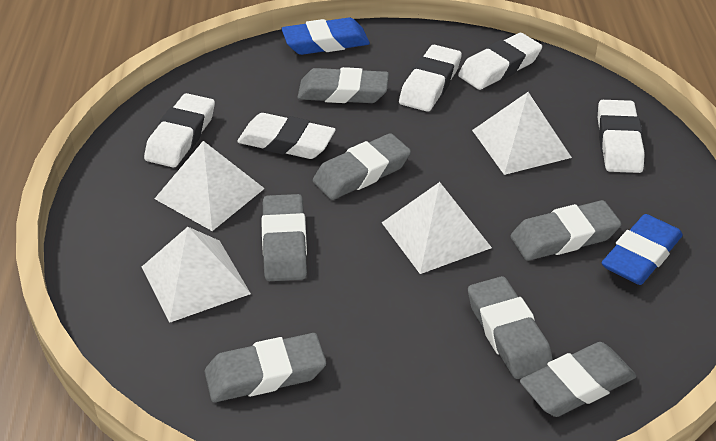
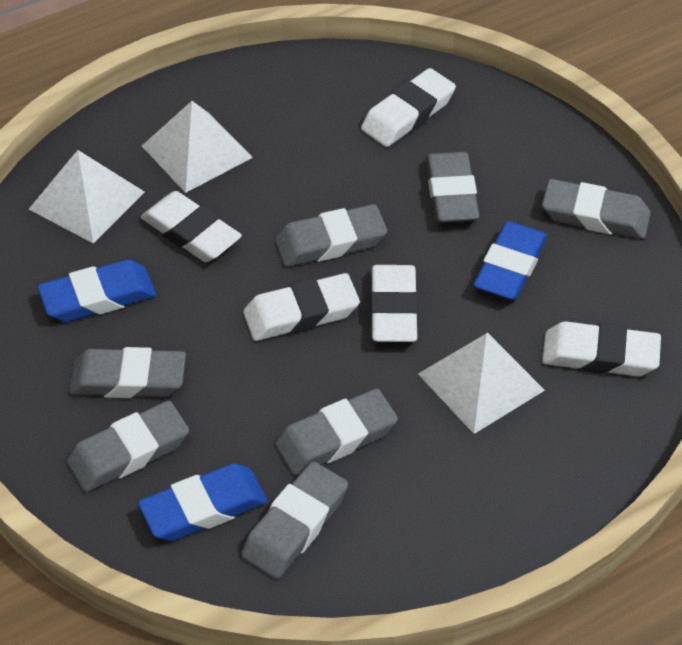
blue eraser: [281,18,370,55] [602,214,683,285] = 2 -> [38,260,156,322] [138,463,268,541] [473,221,547,300] = 3
white pyramid: [142,227,251,323] [154,141,265,231] [382,182,492,274] [472,92,572,175] = 4 -> [29,150,144,243] [142,101,253,193] [418,333,545,434] = 3

